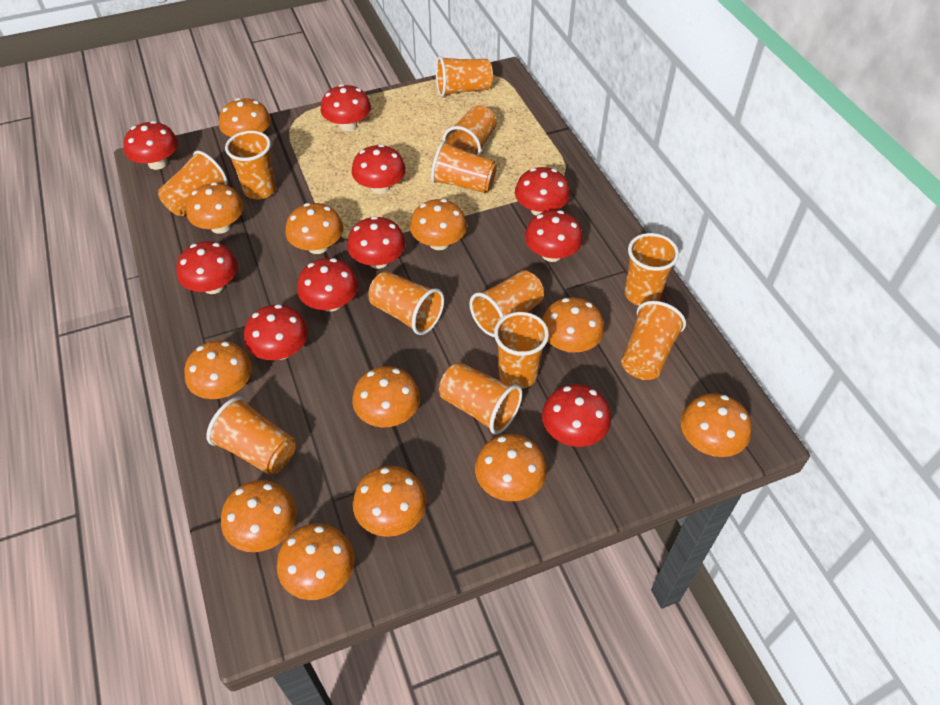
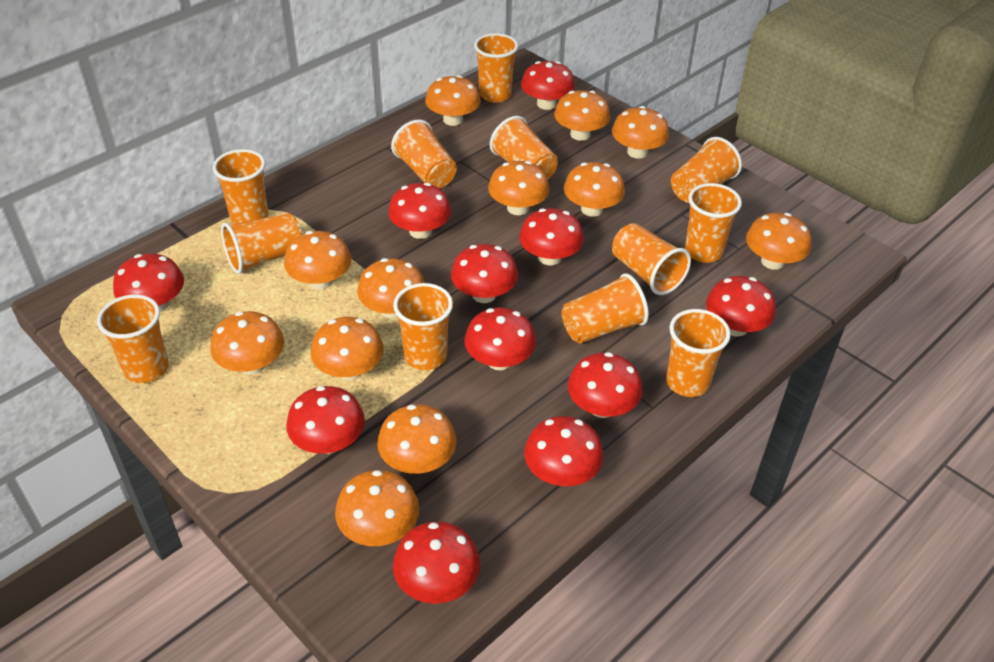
red mushroom: [123,121,178,170] [177,241,238,294] [244,304,308,360] [297,258,358,312] [321,84,371,131] [347,216,406,269] [352,144,406,194] [515,167,570,216] [525,210,583,262] [542,384,611,447] = 10 -> [113,253,184,312] [286,386,365,454] [388,183,451,239] [393,521,480,604] [451,244,518,303] [464,307,536,370] [519,208,584,266] [521,61,575,110] [524,416,604,486] [568,352,643,418] [706,276,776,337] = 11

